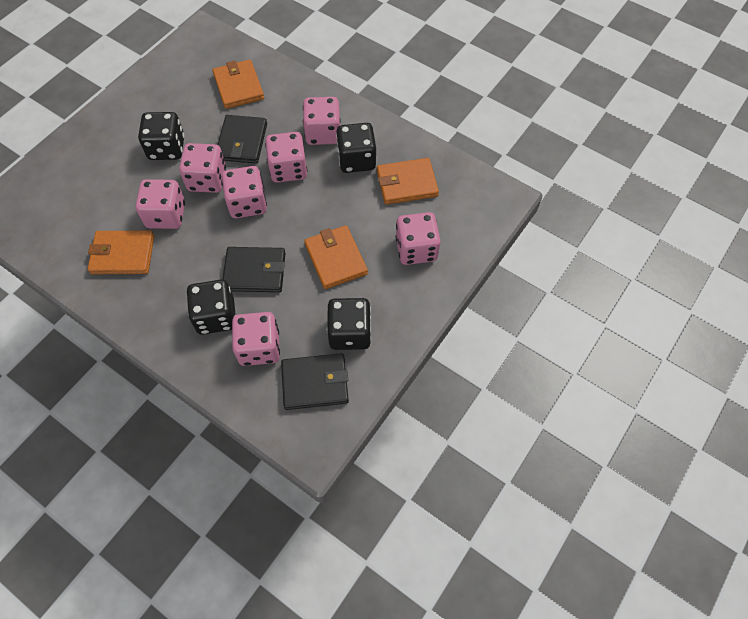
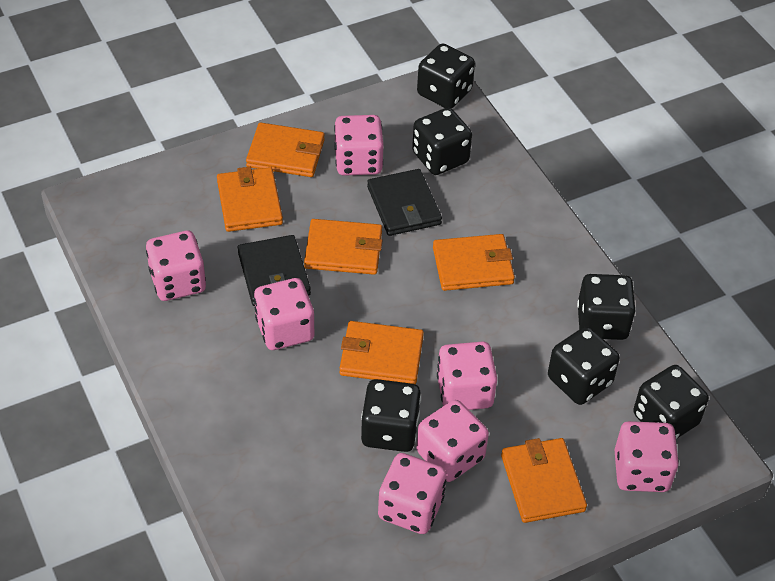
black dice: [138,112,184,160] [187,280,236,335] [327,298,371,350] [336,123,376,173] = 4 -> [361,379,421,452] [412,108,472,175] [417,43,475,109] [548,326,620,405] [577,274,636,340] [633,365,709,439] = 6
black wallet: [217,115,267,164] [222,247,286,292] [281,353,349,410] = 3 -> [238,235,311,306] [367,169,442,236] = 2
orange wallet: [88,230,154,274] [212,60,264,109] [304,225,368,289] [377,158,439,205] = 4 -> [217,167,283,232] [246,123,325,177] [304,219,383,275] [340,321,424,384] [433,234,515,291] [501,438,587,523] = 6

